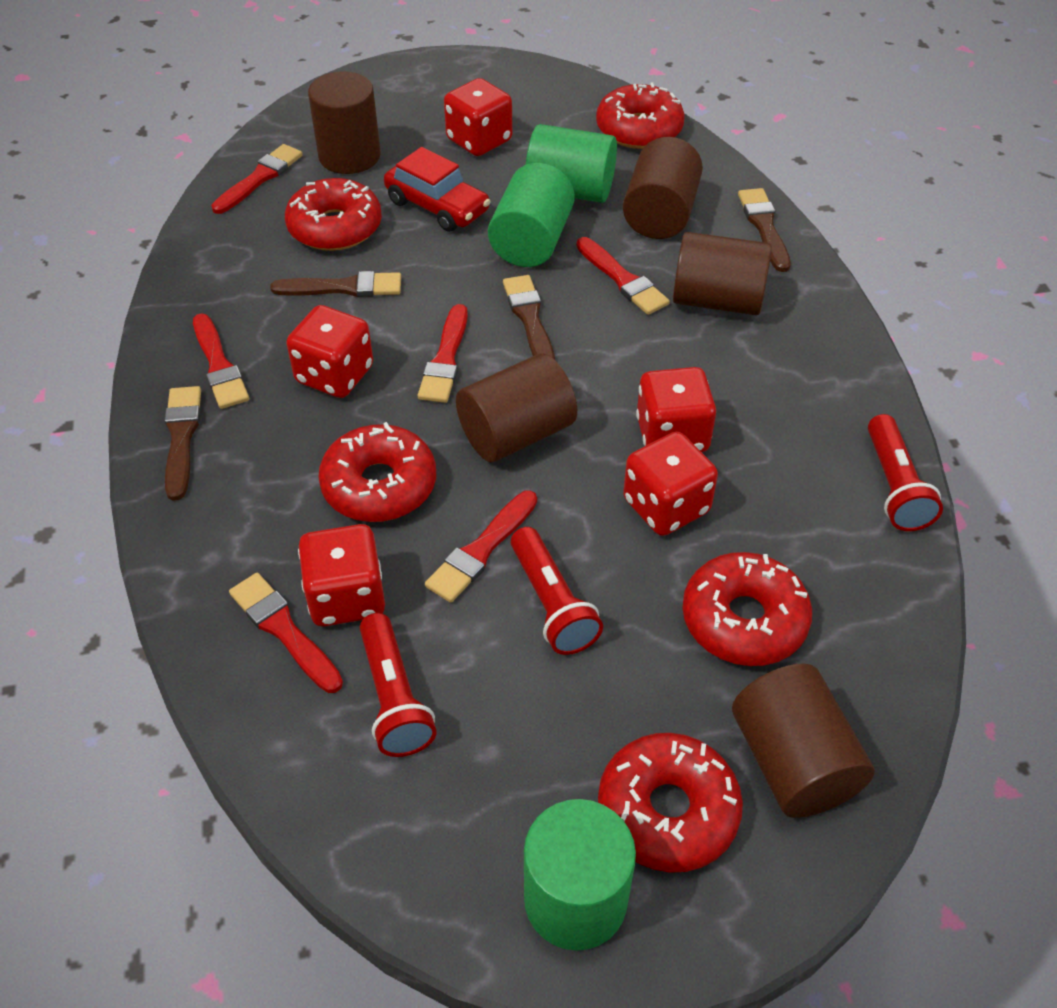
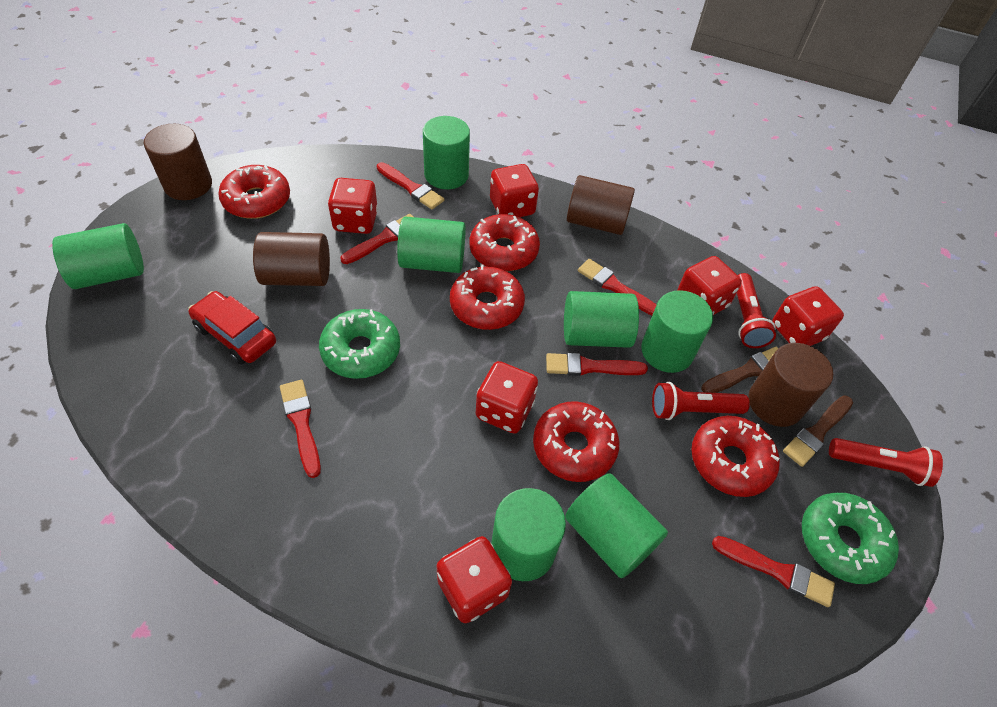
brown brush: [164,386,201,501] [270,271,401,297] [503,275,555,360] [738,188,791,272] = 4 -> [701,347,778,393] [783,395,853,467] = 2
brown cylinder: [308,71,381,174] [456,354,577,462] [623,137,703,239] [673,232,772,315] [732,664,875,818] = 5 -> [144,124,212,200] [253,232,330,286] [567,175,635,235] [748,343,833,427] = 4
green cylinder: [488,163,575,267] [524,799,636,951] [526,124,617,203] = 3 -> [52,223,144,289] [397,216,466,273] [423,116,470,189] [491,488,566,581] [564,291,639,348] [565,474,668,578] [641,290,713,373] = 7
green donut: none = 0 -> [319,309,400,379] [802,493,899,584] = 2
red dice: [286,305,373,398] [298,524,385,627] [444,78,512,156] [623,432,718,536] [636,367,716,452] = 5 -> [328,178,378,234] [437,536,512,623] [476,361,538,434] [490,164,539,217] [677,256,742,315] [772,286,844,346] = 6

